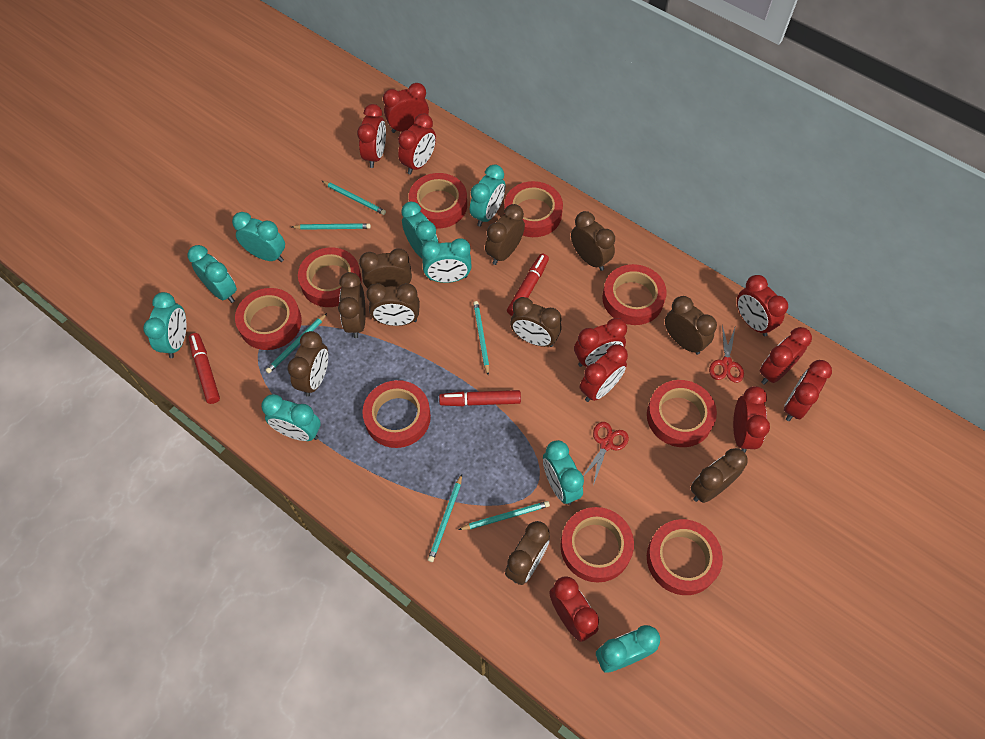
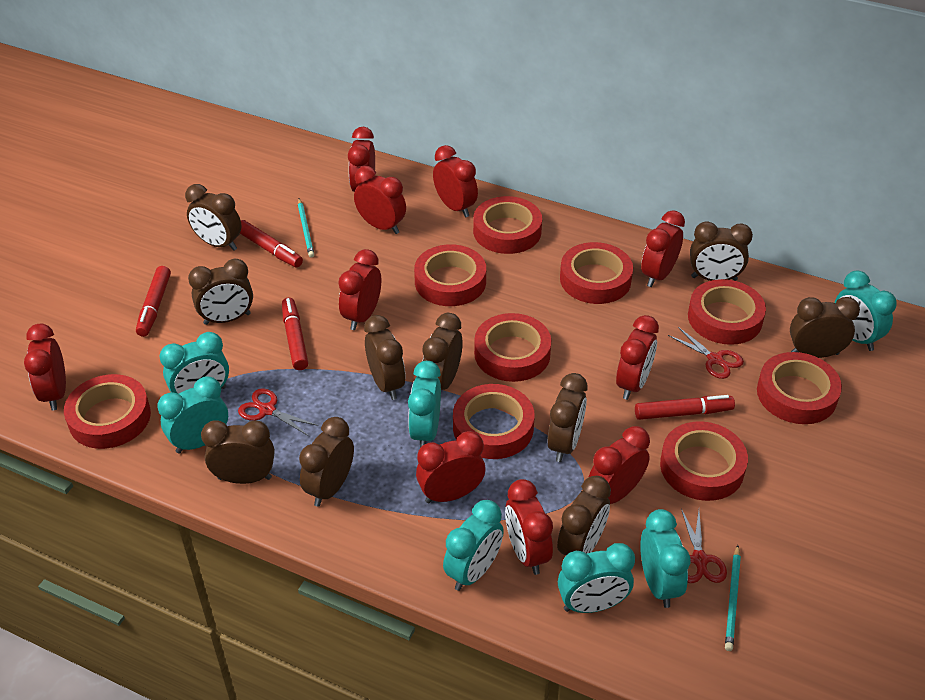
red marker: [188,333,220,404] [439,390,521,406] [507,253,549,316] = 3 -> [136,266,171,337] [240,220,303,267] [282,298,308,370] [635,395,735,420] = 4
red scissors: [583,422,629,486] [709,325,744,383] = 2 -> [238,388,318,436] [668,327,744,379] [681,509,727,583] = 3
turquoise clock: [143,292,186,358] [188,245,237,303] [232,212,285,262] [261,394,321,441] [401,202,439,258] [421,238,472,283] [470,164,505,227] [543,440,584,505] [596,625,660,673] = 9 -> [158,376,228,454] [160,332,229,394] [408,361,441,448] [443,500,504,591] [558,543,635,613] [640,509,690,608] [835,270,897,351] = 7
turquoise pencil: [265,313,327,373] [292,223,371,230] [322,181,386,215] [428,474,462,562] [458,501,550,530] [473,301,489,375] = 6 -> [298,199,314,258] [725,545,741,651] = 2

